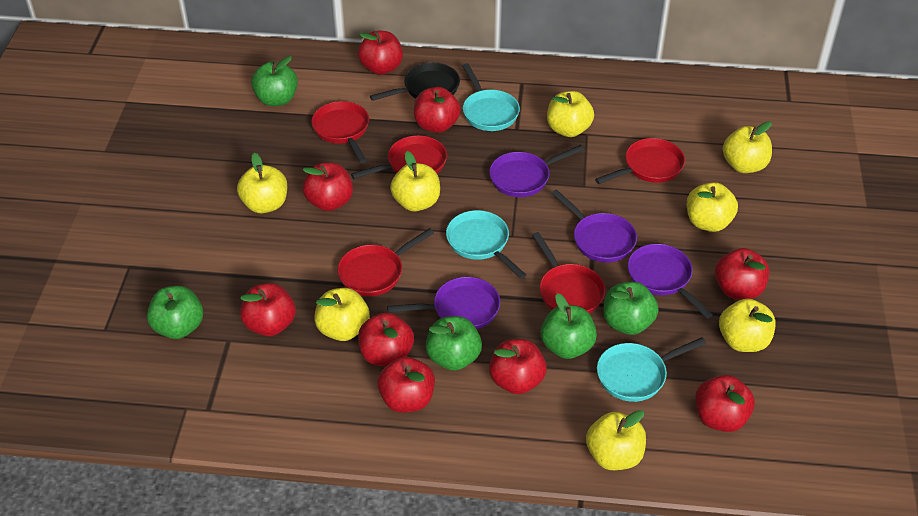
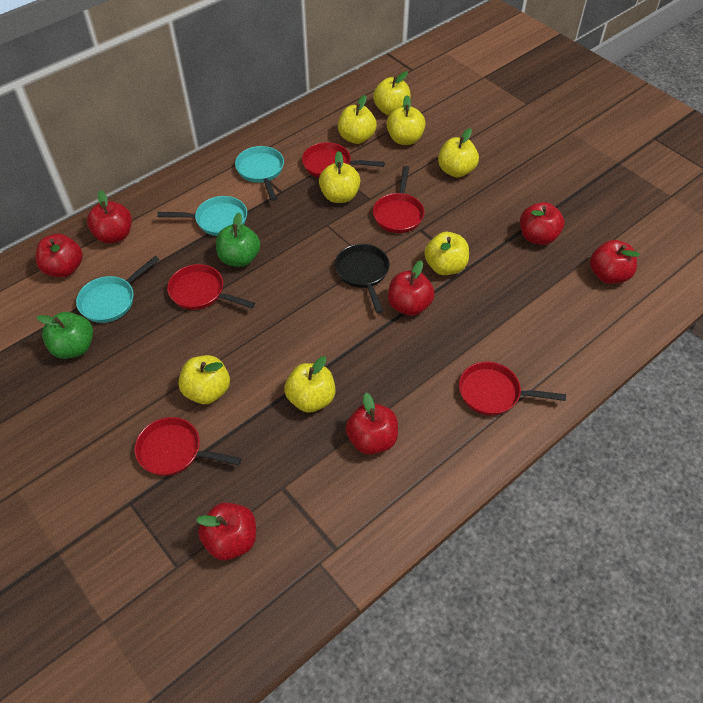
green apple: [147,286,203,339] [251,56,298,106] [425,316,482,371] [541,293,597,359] [603,282,659,335] = 5 -> [37,312,93,359] [216,213,260,267] = 2
purple pan: [387,277,500,329] [489,145,584,197] [551,189,637,263] [628,244,713,318] = 4 -> none = 0
red apple: [240,283,296,336] [303,163,353,211] [358,31,403,75] [358,313,414,367] [377,357,435,413] [414,87,461,133] [489,339,547,394] [695,375,755,432] [715,248,770,300] = 9 -> [36,234,83,277] [87,190,132,243] [196,502,256,560] [346,393,398,455] [388,260,435,316] [520,202,564,245] [590,240,640,284] = 7

